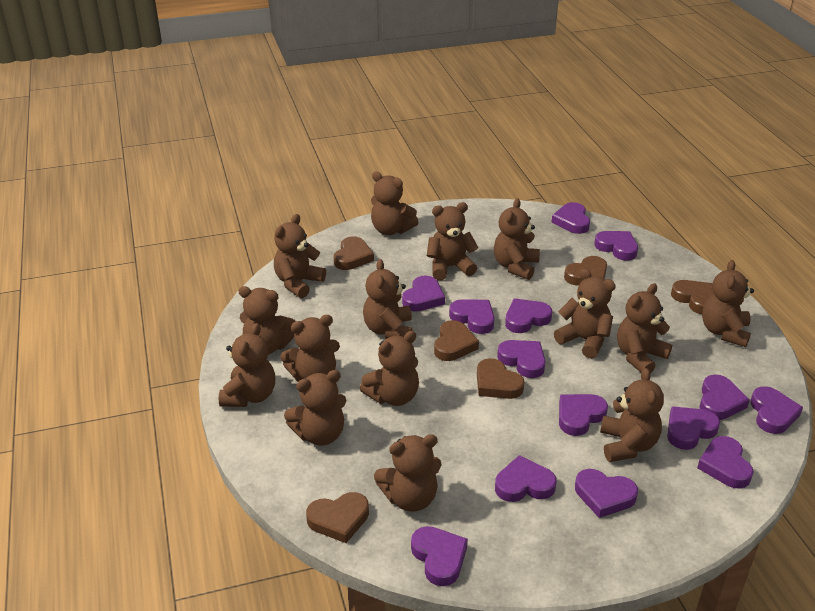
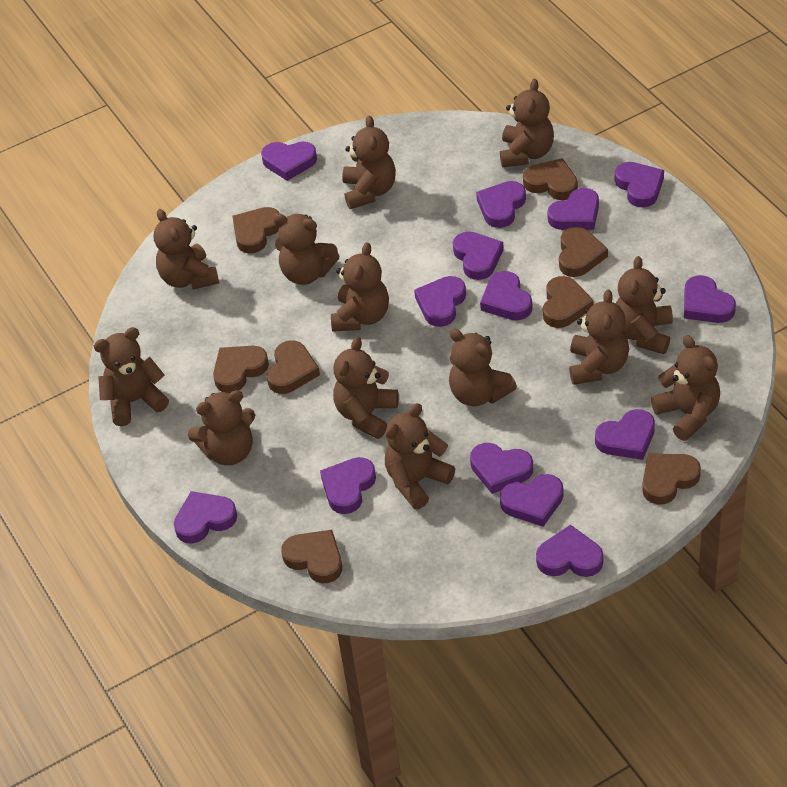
brown heart: [306,492,369,543] [334,236,374,270] [434,320,479,361] [477,358,525,399] [564,256,607,286] [671,280,714,314] = 6 -> [213,346,269,393] [232,207,280,253] [267,341,320,394] [281,530,342,583] [523,158,578,200] [543,276,594,328] [559,227,608,277] [642,453,701,505] = 8
brown teddy bear: [219,323,275,407] [238,286,296,355] [274,214,326,298] [280,315,340,382] [284,370,347,446] [360,331,419,406] [363,259,412,339] [371,171,418,235] [374,434,442,512] [427,202,478,280] [494,198,540,280] [554,268,616,359] [600,368,664,462] [617,283,672,374] [702,260,754,347] = 15 -> [94,327,169,426] [154,209,219,290] [188,390,255,465] [273,214,339,285] [331,242,389,332] [333,337,399,439] [342,116,396,209] [385,403,455,509] [449,329,517,406] [500,79,554,168] [569,289,629,385] [616,256,673,354] [651,335,720,441] = 13

